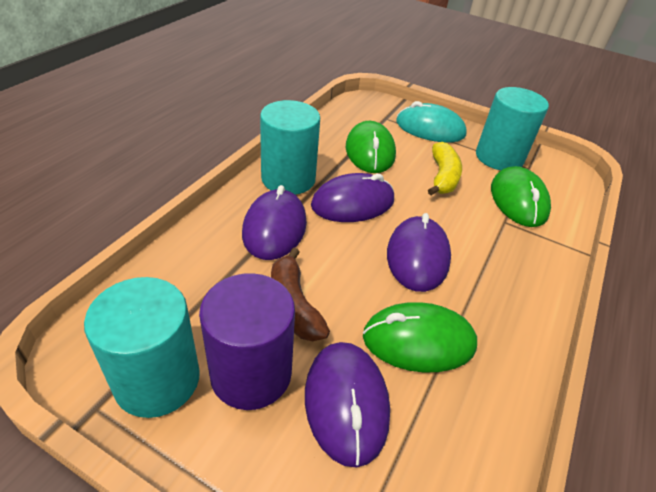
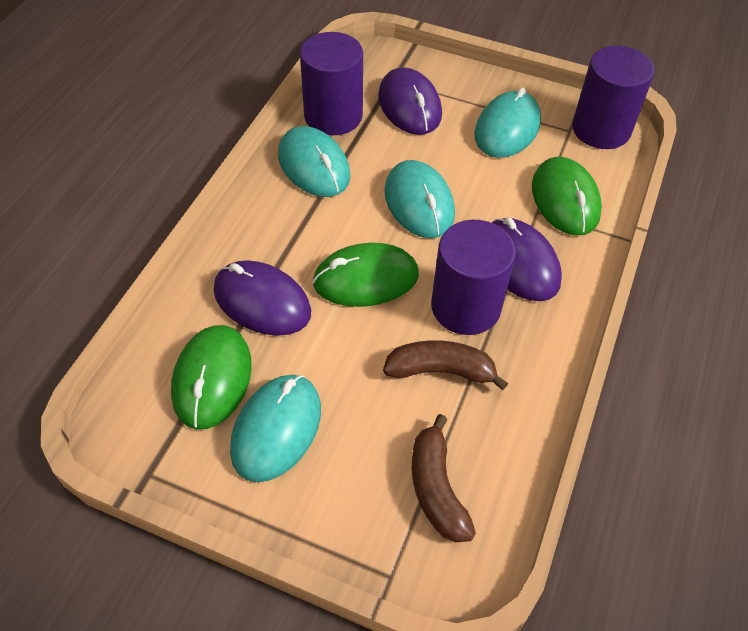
brown banana: [271,247,330,342] = 1 -> [383,340,508,390] [412,414,476,542] = 2
purple cylinder: [199,273,295,410] = 1 -> [300,32,363,135] [431,220,516,335] [572,46,655,149] = 3
purple mouse: [242,185,307,260] [305,342,390,468] [311,173,394,222] [387,213,451,292] = 4 -> [214,260,311,336] [378,68,442,135] [492,218,562,301] = 3
turquoise cylinder: [84,277,200,418] [260,100,320,195] [476,87,549,170] = 3 -> none = 0
turquoise mouse: [396,101,467,142] = 1 -> [230,375,321,482] [278,126,351,197] [385,160,455,238] [474,88,541,158] = 4
yellow banana: [428,142,462,196] = 1 -> none = 0

